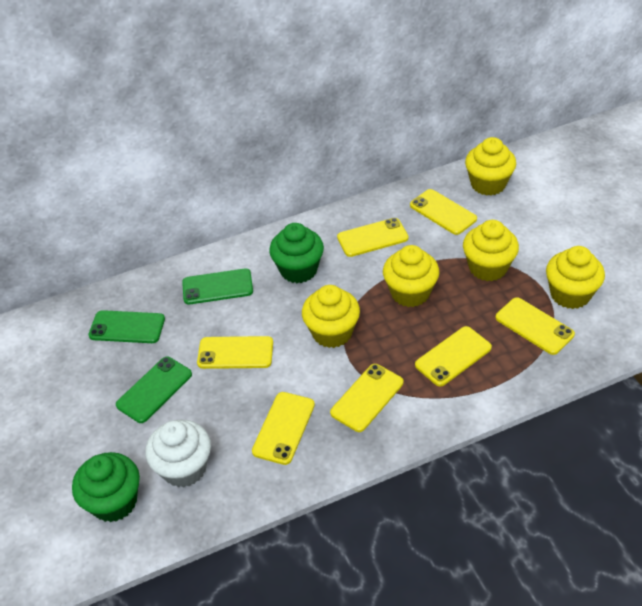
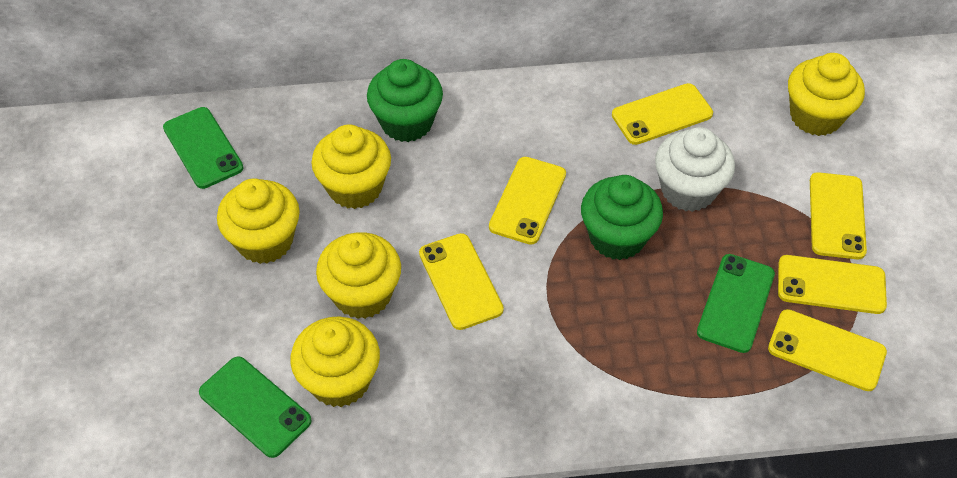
yellow phone: [197,336,273,369] [252,392,315,465] [330,364,403,432] [337,218,409,257] [410,189,477,235] [415,326,492,386] [496,297,575,355] = 7 -> [419,233,504,330] [489,157,566,245] [612,83,713,145] [768,309,887,391] [778,255,887,314] [810,172,867,259] = 6

